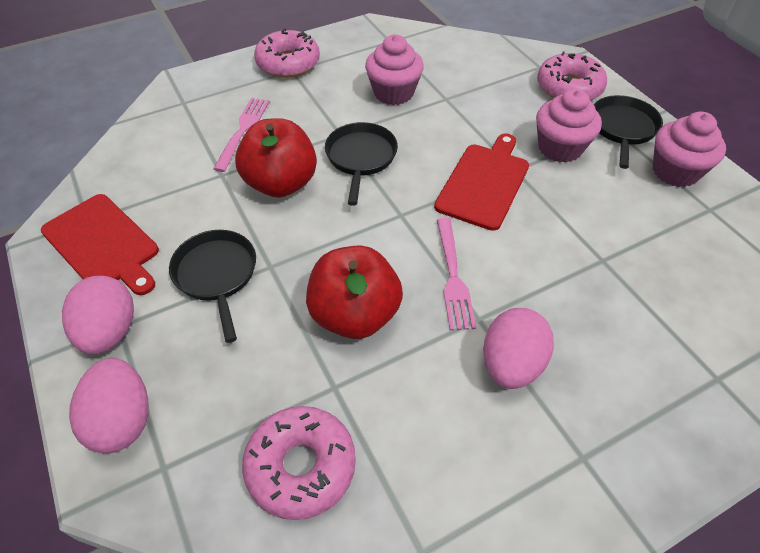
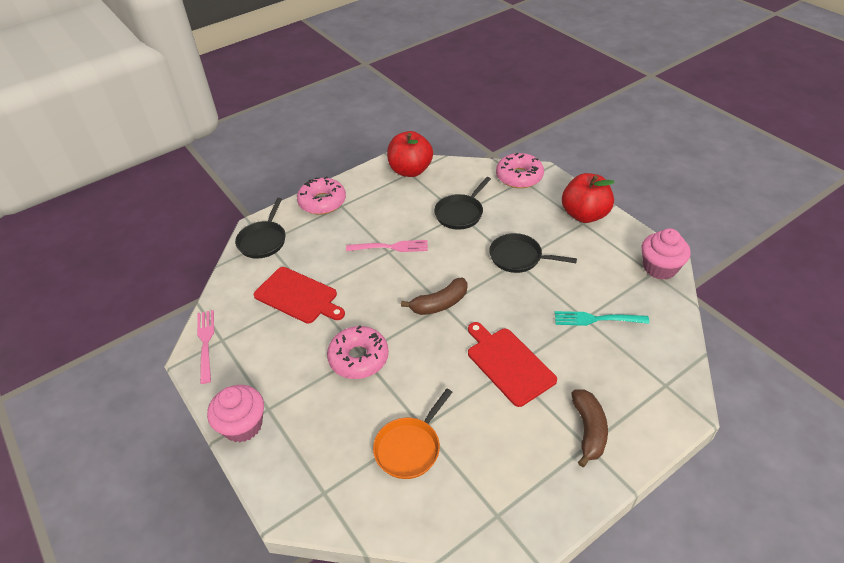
brown banana: none = 0 -> [401,278,467,315] [571,389,608,467] = 2
orange pan: none = 0 -> [373,389,452,479] = 1
pink cupcake: [365,35,424,105] [536,88,602,163] [653,111,726,187] = 3 -> [207,385,264,442] [642,228,691,280] = 2
pink egg: [62,276,134,354] [69,358,148,453] [483,308,554,389] = 3 -> none = 0
turquoise fork: none = 0 -> [555,311,649,326] = 1

